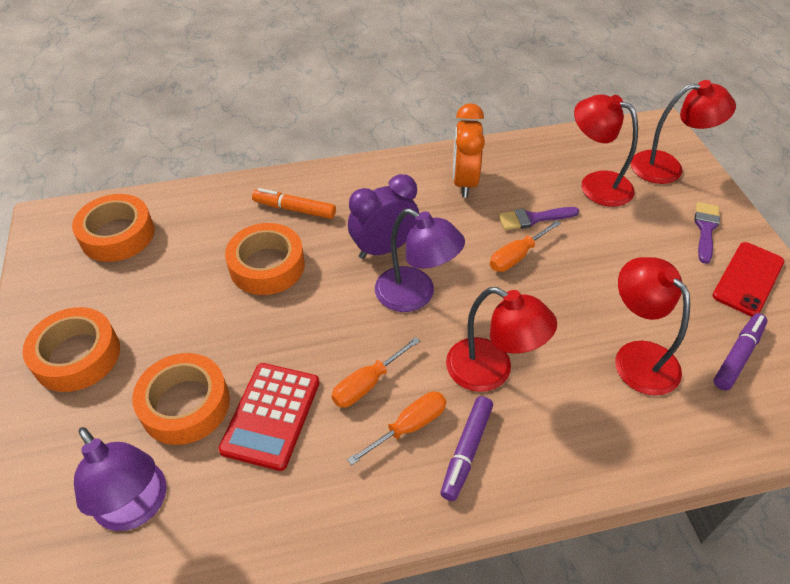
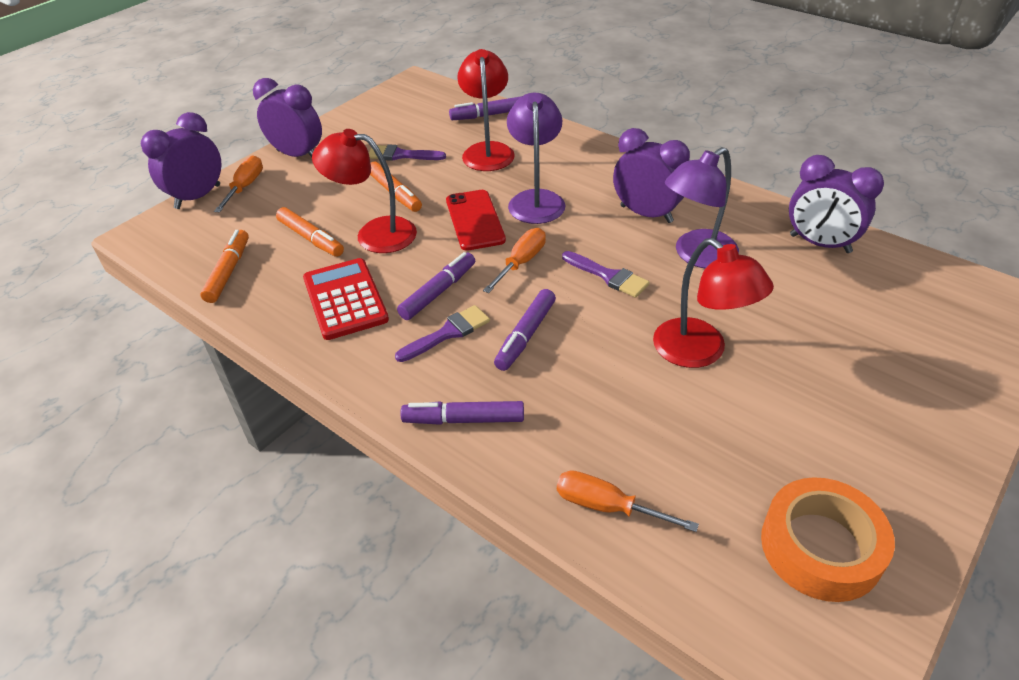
orange clock: [453,103,485,198] = 1 -> none = 0
orange marker: [252,188,336,219] = 1 -> [200,230,249,303] [276,207,344,257] [370,161,422,212] = 3
orange tape: [22,307,120,392] [72,194,155,262] [132,353,230,445] [225,223,305,295] = 4 -> [761,477,895,602] = 1
purple brush: [498,207,579,230] [694,202,720,264] = 2 -> [369,144,446,161] [395,305,490,362] [562,251,650,298] = 3
purple clock: [348,174,419,259] = 1 -> [141,112,221,209] [253,78,322,157] [613,128,690,223] [789,155,884,253] = 4
purple marker: [441,396,493,501] [714,313,768,391] = 2 -> [397,252,475,320] [401,401,524,425] [449,96,522,120] [494,289,556,371] = 4
red lamp: [446,287,557,392] [574,94,638,207] [615,257,690,396] [631,80,736,184] = 4 -> [312,129,417,253] [457,49,515,171] [653,238,774,368] = 3

